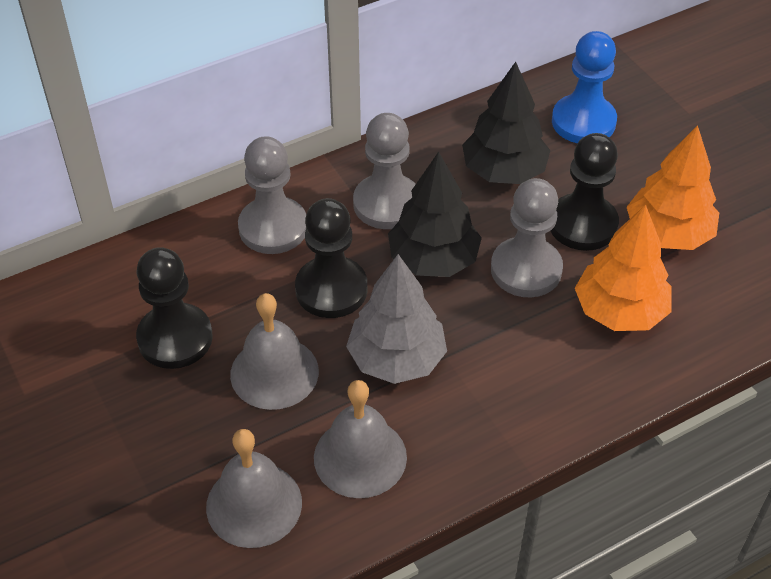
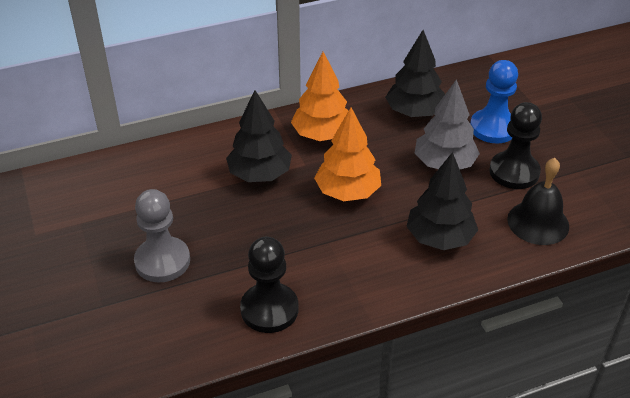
black bell: none = 0 -> [507,158,569,245] = 1
black pawn: [136,247,213,369] [295,198,367,318] [551,133,619,251] = 3 -> [240,237,298,333] [489,102,542,189] = 2
black tree: [388,152,482,277] [462,62,550,184] = 2 -> [226,90,292,182] [385,30,445,117] [406,152,478,250] = 3
grey bell: [206,429,302,548] [230,293,319,410] [314,380,407,498] = 3 -> none = 0
grey pawn: [238,136,307,254] [353,113,416,229] [491,178,563,297] = 3 -> [134,189,190,282] = 1

